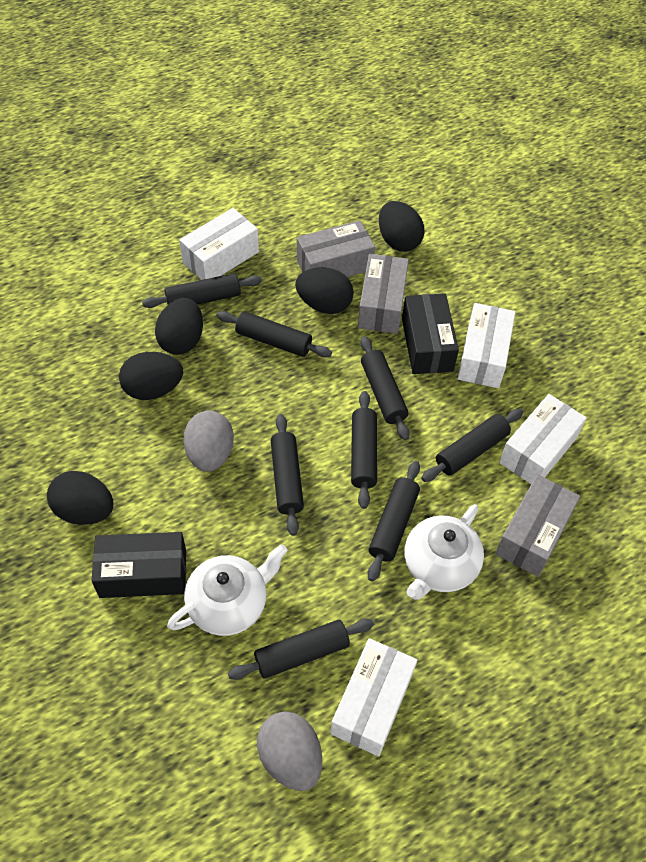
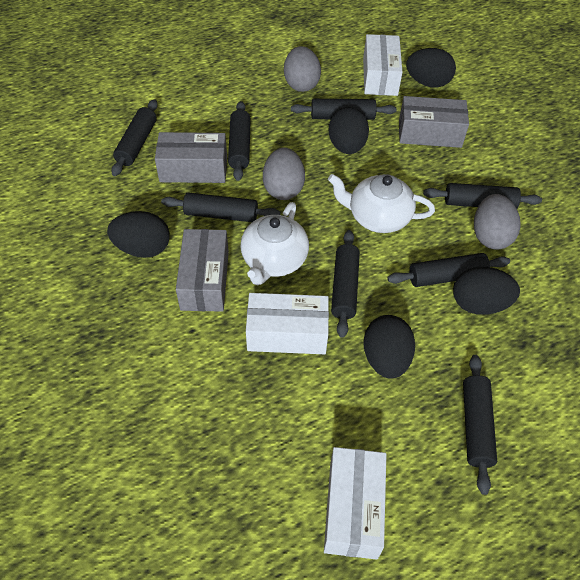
black box: [91,532,186,598] [402,293,459,374] = 2 -> none = 0
grey egg: [183,410,234,472] [257,711,322,791] = 2 -> [263,147,305,200] [284,46,321,92] [474,194,521,249] = 3
white box: [179,208,259,280] [330,638,417,757] [458,303,516,388] [499,394,587,484] = 4 -> [246,293,329,354] [324,447,387,560] [363,34,402,96] = 3

